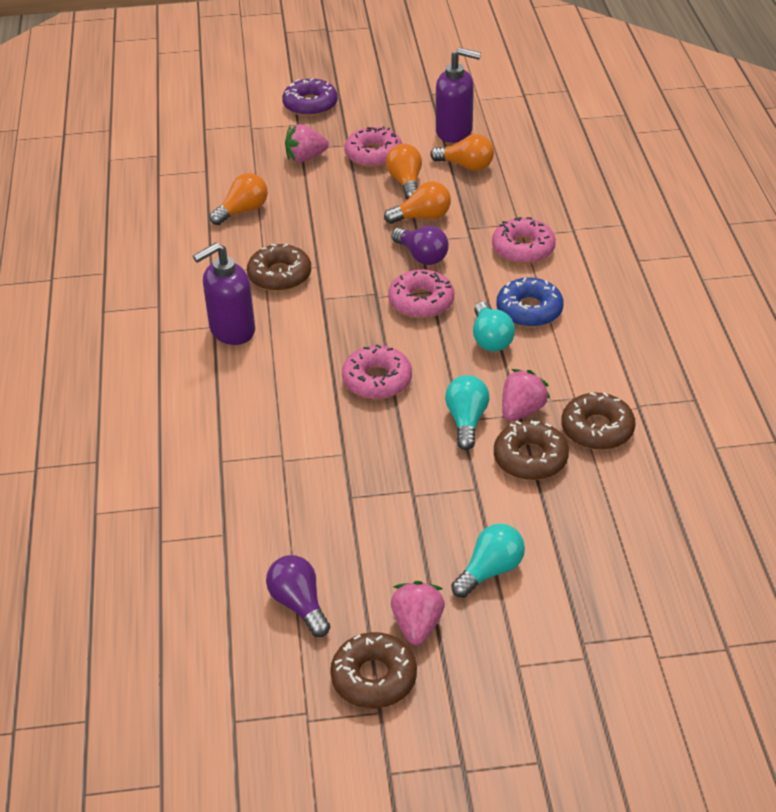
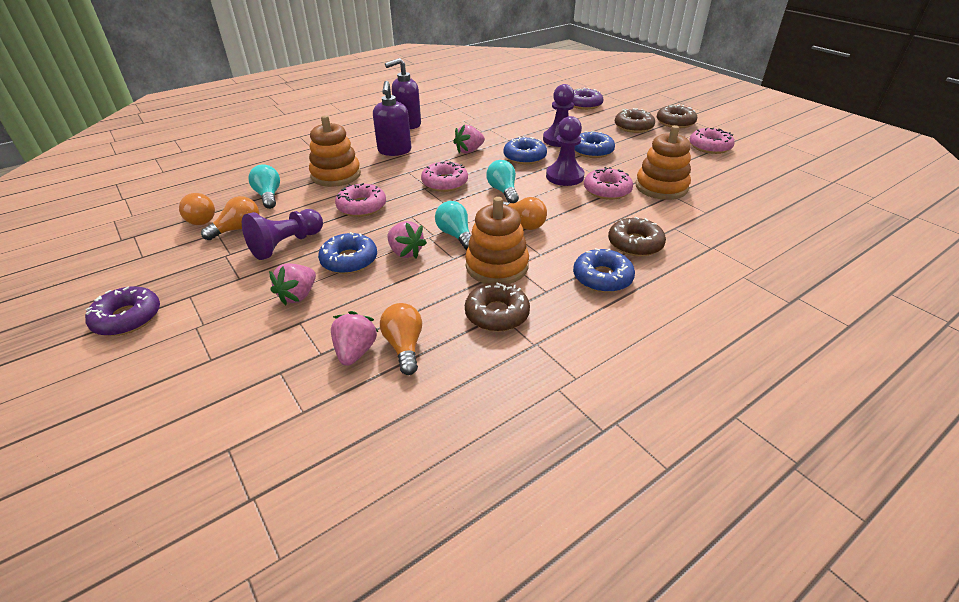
blue donut: [496,277,564,327] = 1 -> [318,232,377,274] [503,136,547,165] [573,248,635,293] [575,131,615,158] = 4
orange stacking toy: none = 0 -> [309,115,361,187] [465,197,529,284] [635,125,691,200] = 3
pink strawberry: [285,124,329,162] [391,581,445,645] [502,369,550,421] = 3 -> [269,263,316,306] [331,311,378,366] [387,221,427,258] [453,124,485,154] = 4
purple donut: [282,78,338,116] = 1 -> [85,286,160,336] [572,88,604,110] = 2
purple light bulb: [266,555,330,637] [391,226,449,265] = 2 -> none = 0
purple pawn: none = 0 -> [242,209,323,260] [543,84,574,147] [546,116,584,186] = 3

